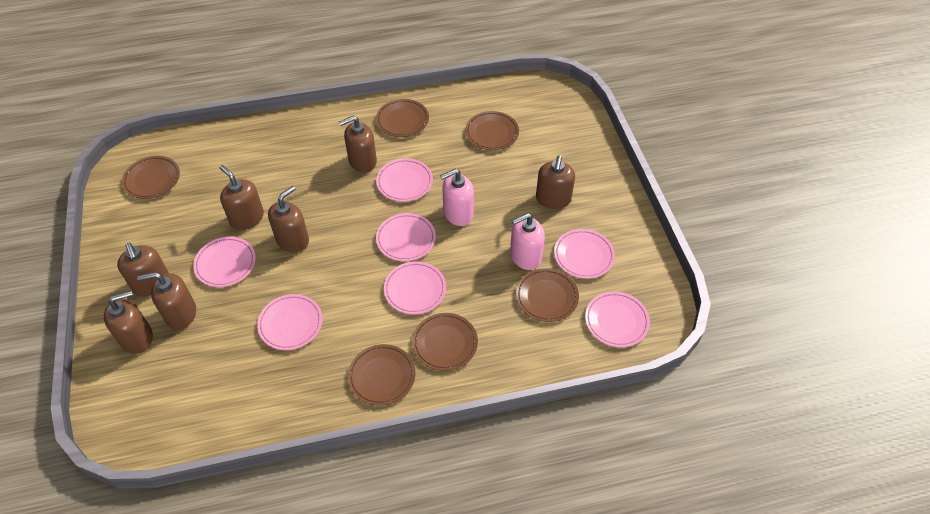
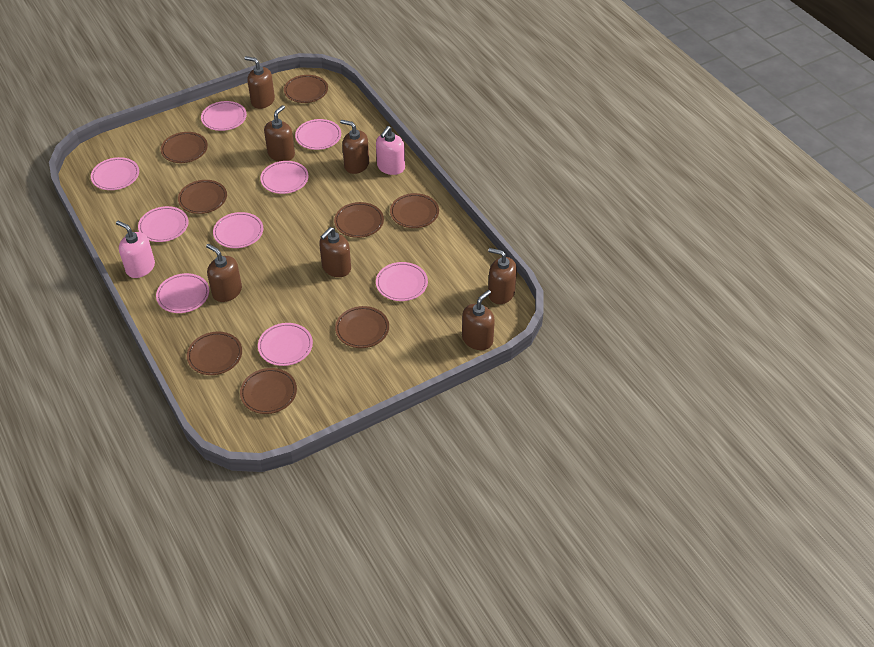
brown plate: [122,156,180,199] [348,344,415,406] [376,99,429,137] [412,313,478,371] [465,111,519,150] [516,268,579,322] = 6 -> [160,132,208,163] [178,180,227,214] [187,331,242,375] [240,368,297,414] [284,75,328,103] [334,202,384,238] [335,306,389,348] [390,193,439,228] = 8
pink plate: [193,237,256,287] [257,294,323,350] [376,158,433,202] [376,213,436,261] [384,261,446,314] [554,229,615,279] [585,291,650,347] = 7 -> [91,157,139,190] [138,206,188,242] [156,273,209,313] [201,101,247,131] [213,212,263,248] [258,323,313,366] [260,161,309,194] [295,119,341,150] [376,262,428,301] = 9

